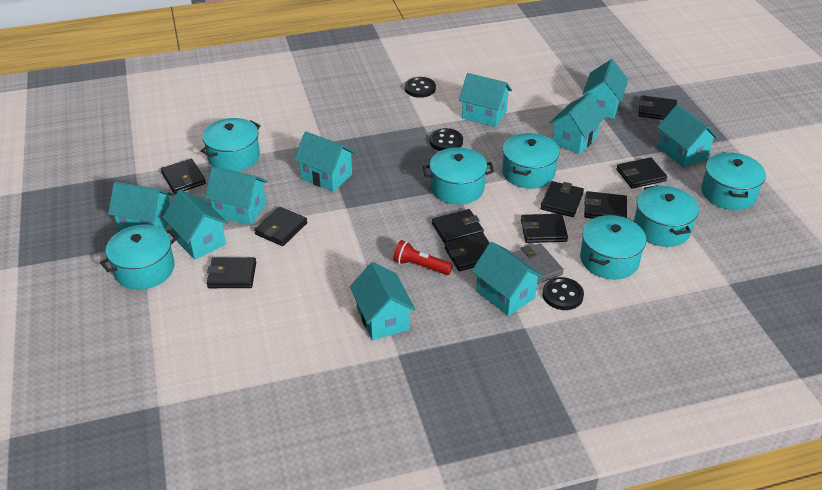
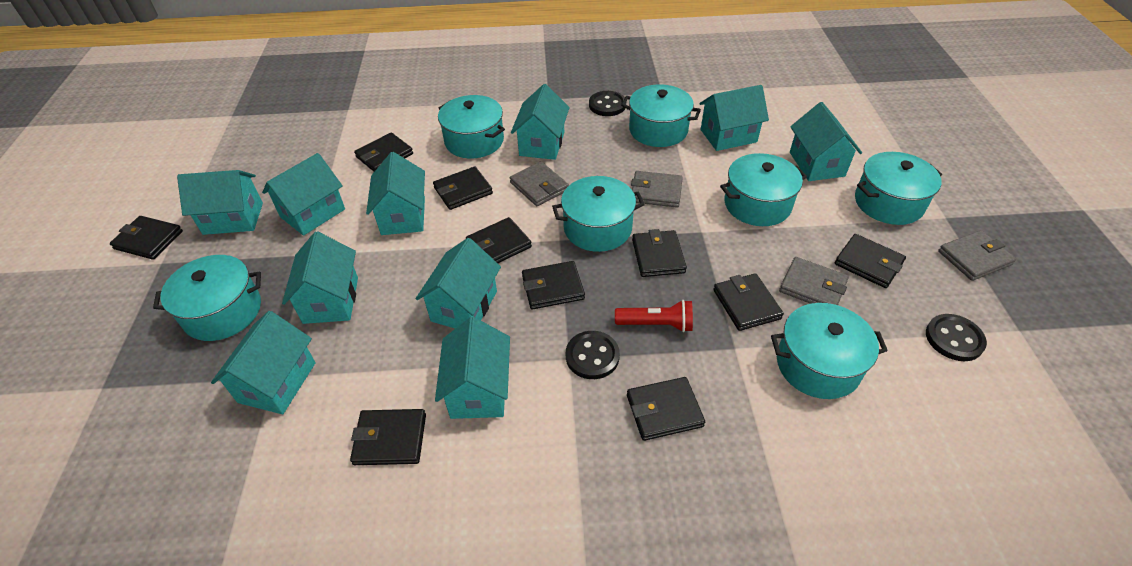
grey wallet: [513,243,564,284] = 1 -> [510,162,569,206] [631,171,683,208] [779,257,849,305] [938,230,1016,281] = 4

